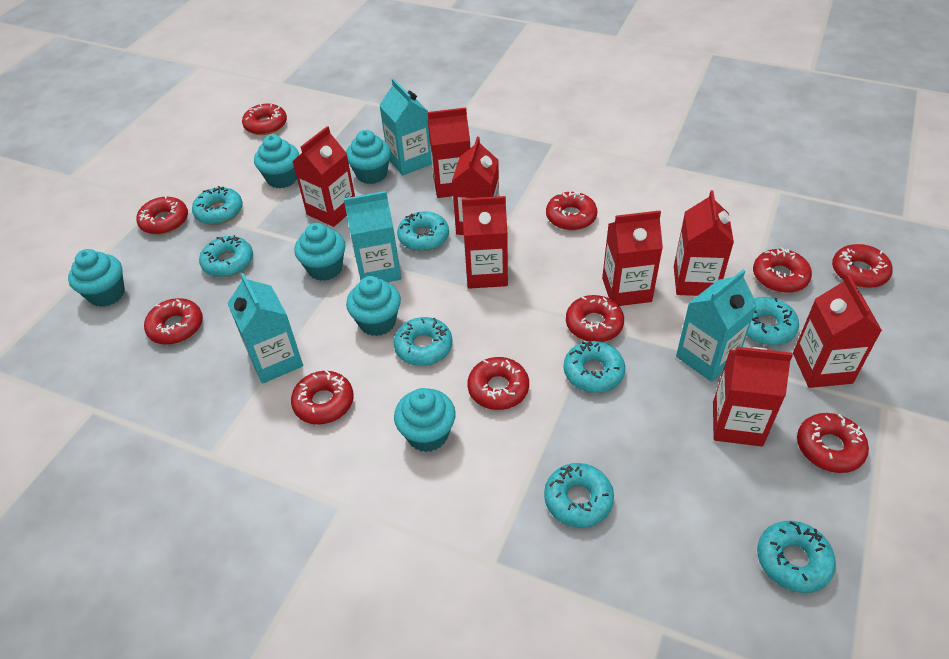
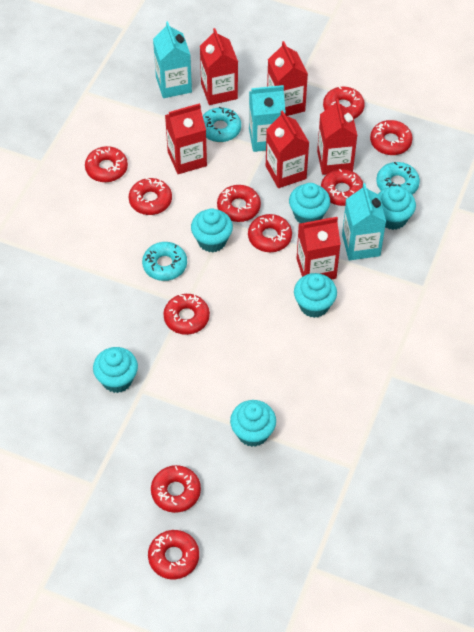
red carton: [293,126,355,227] [428,107,470,198] [452,137,499,235] [462,196,508,289] [602,211,663,306] [674,190,734,296] [713,347,793,447] [793,275,882,388] = 8 -> [165,103,207,174] [200,28,238,105] [266,110,309,188] [267,41,308,116] [296,217,341,280] [317,98,357,175] = 6
turquoise carton: [228,273,303,384] [344,191,401,282] [379,78,432,175] [676,270,757,382] = 4 -> [153,21,192,98] [249,85,286,152] [342,183,386,260] = 3
turquoise donut: [192,186,243,225] [199,235,253,277] [394,317,452,366] [397,211,449,251] [544,463,614,528] [564,341,625,393] [747,297,799,345] [757,521,836,593] = 8 -> [142,242,187,281] [203,107,241,142] [376,162,420,195] = 3

